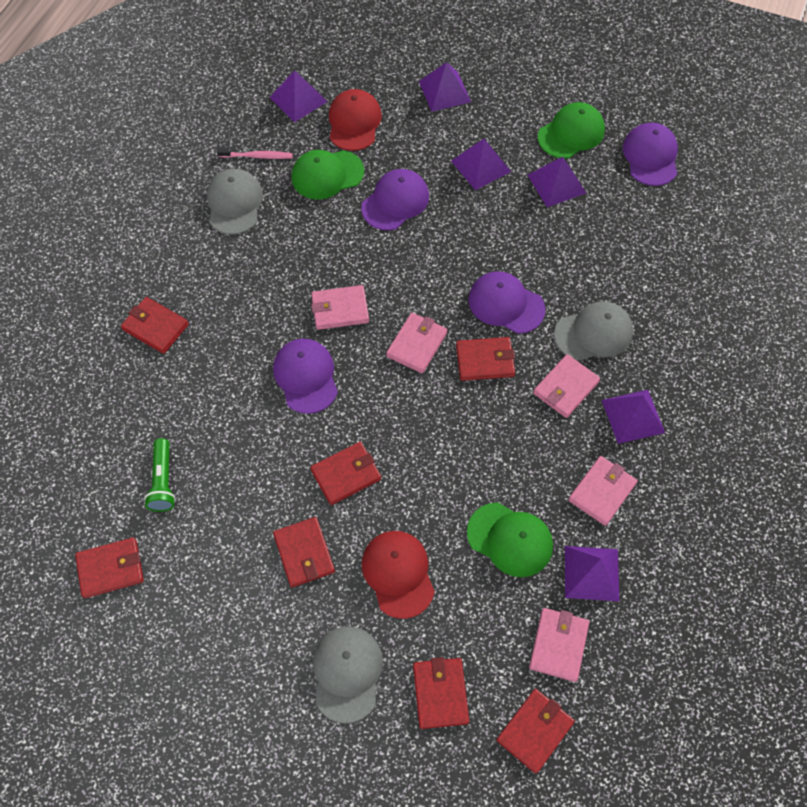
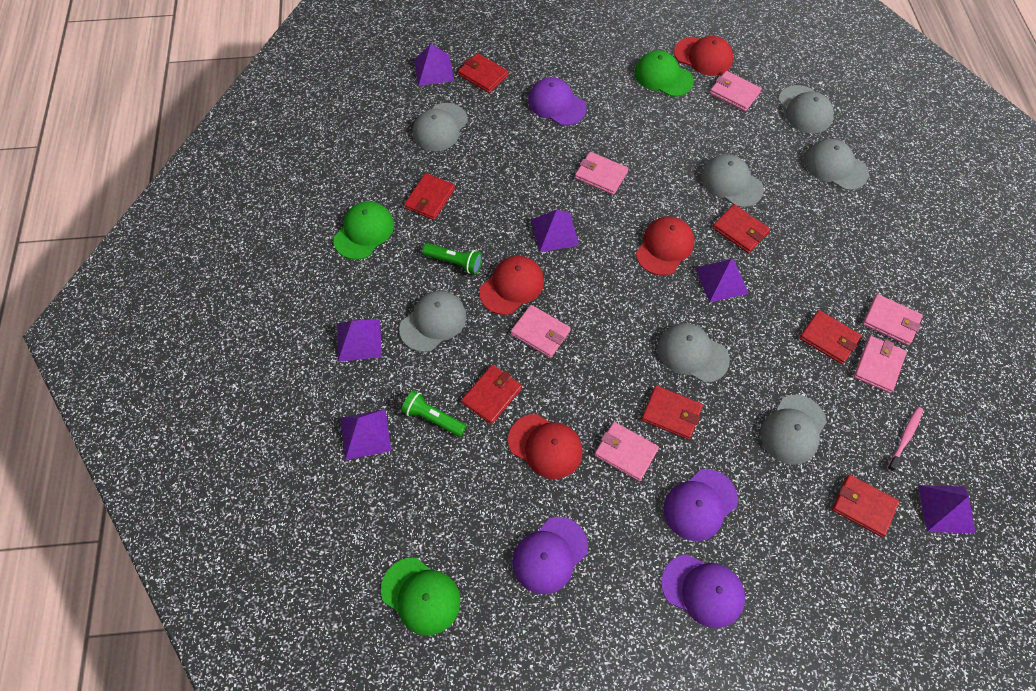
green flashlight: [144,438,176,512] = 1 -> [401,390,466,437] [422,243,482,274] = 2
grey cap: [207,169,263,235] [313,626,383,723] [554,301,633,361] = 3 -> [399,291,466,352] [413,103,468,151] [657,323,730,383] [701,154,764,207] [760,395,827,465] [778,85,834,133] [804,139,869,190] = 7
pink wallet: [311,285,369,330] [386,313,447,373] [529,608,589,682] [533,354,600,418] [568,456,638,526] = 5 -> [511,305,571,358] [575,152,628,195] [594,422,659,481] [710,71,762,111] [854,336,907,393] [863,294,923,345] = 6
red cap: [329,89,382,151] [362,531,435,619] = 2 -> [479,256,544,315] [508,414,583,479] [636,216,695,275] [674,36,733,76] = 4

